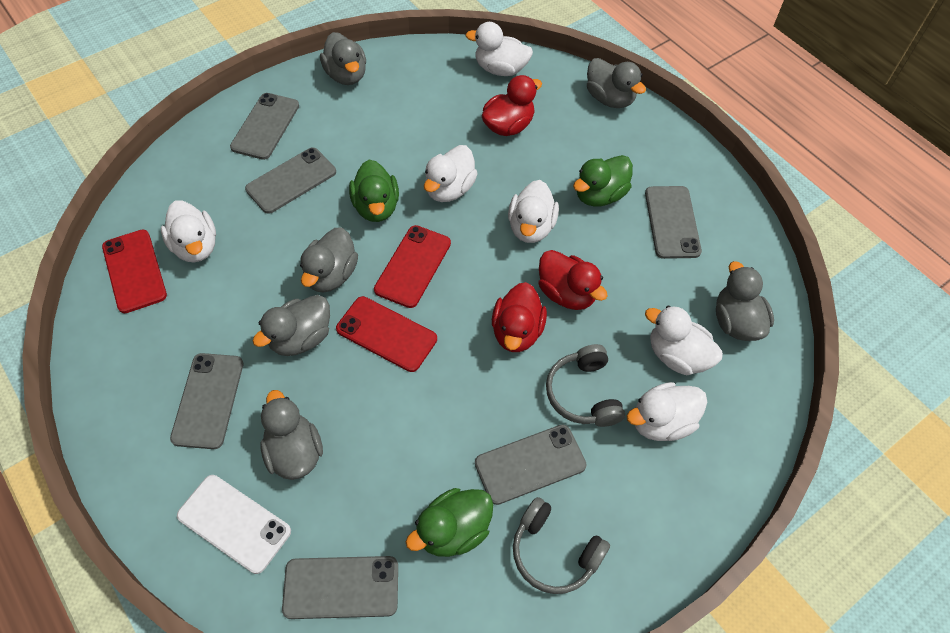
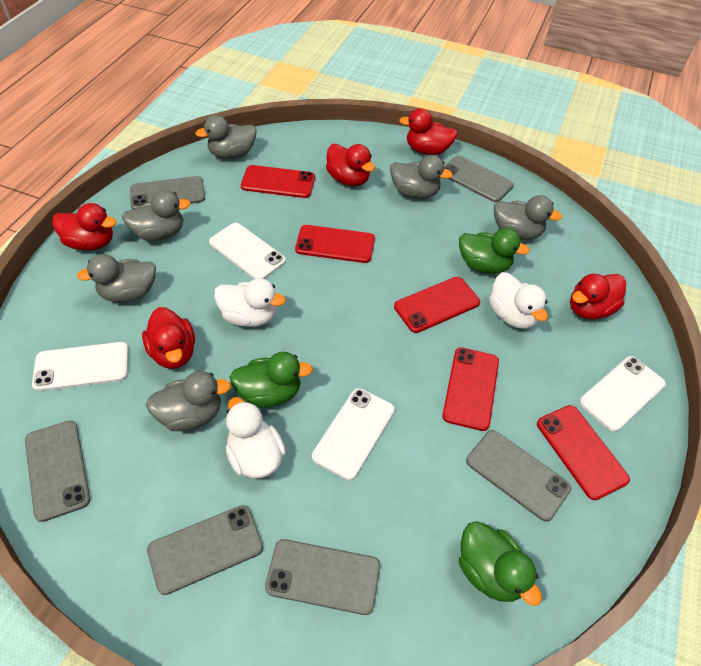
grey headphones: [513,497,610,594] [546,344,625,427] = 2 -> none = 0
red duck: [482,75,542,136] [492,282,547,352] [538,250,608,310] = 3 -> [52,203,116,251] [142,307,195,369] [326,144,375,186] [399,108,458,155] [570,274,626,319] = 5
red phone: [102,230,167,313] [336,296,437,372] [374,225,451,308] = 3 -> [241,165,315,198] [295,225,375,263] [394,277,480,333] [442,347,499,431] [537,405,630,500] = 5
white duck: [161,201,216,262] [424,145,478,202] [465,22,533,76] [508,180,559,243] [627,382,707,441] [645,306,723,375] = 6 -> [214,278,286,327] [226,397,286,479] [489,272,548,329] = 3
white phone: [177,475,291,574] = 1 -> [32,342,128,391] [209,223,286,279] [312,388,395,480] [579,356,666,432] = 4

